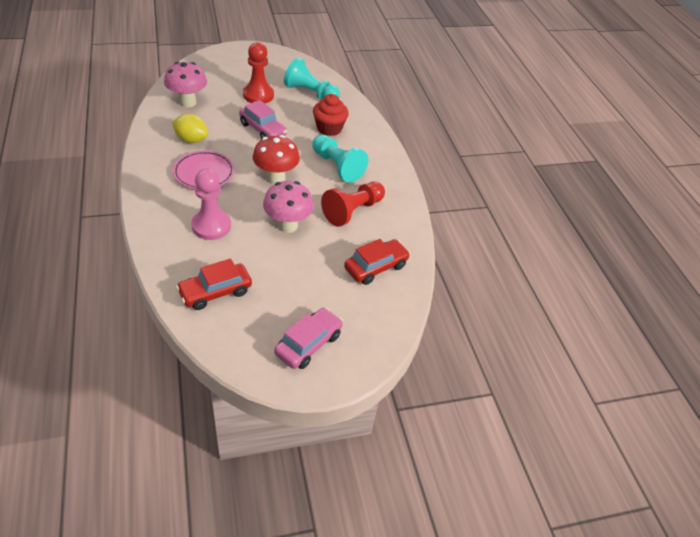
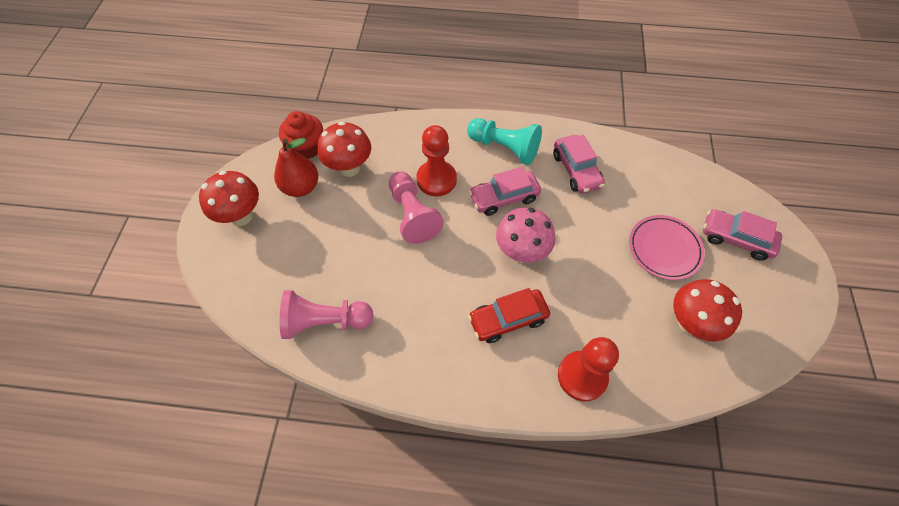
pink car: [239,100,287,139] [274,308,343,369] = 2 -> [469,167,541,216] [553,135,605,194] [703,209,782,261] = 3
pink mushroom: [164,62,207,108] [263,181,314,233] = 2 -> [496,207,555,263] = 1
pink pawn: [191,169,231,240] = 1 -> [280,290,374,339] [389,171,444,244] = 2
red car: [176,258,252,310] [344,239,410,285] = 2 -> [468,288,550,343] = 1
red mushroom: [253,135,300,184] = 1 -> [199,171,259,226] [317,122,371,177] [673,279,742,342] = 3
red pear: none = 0 -> [274,138,318,197] = 1
turquoise pawn: [284,58,340,99] [312,135,368,183] = 2 -> [467,118,542,165] = 1
yellow lemon: [172,114,208,143] = 1 -> none = 0

